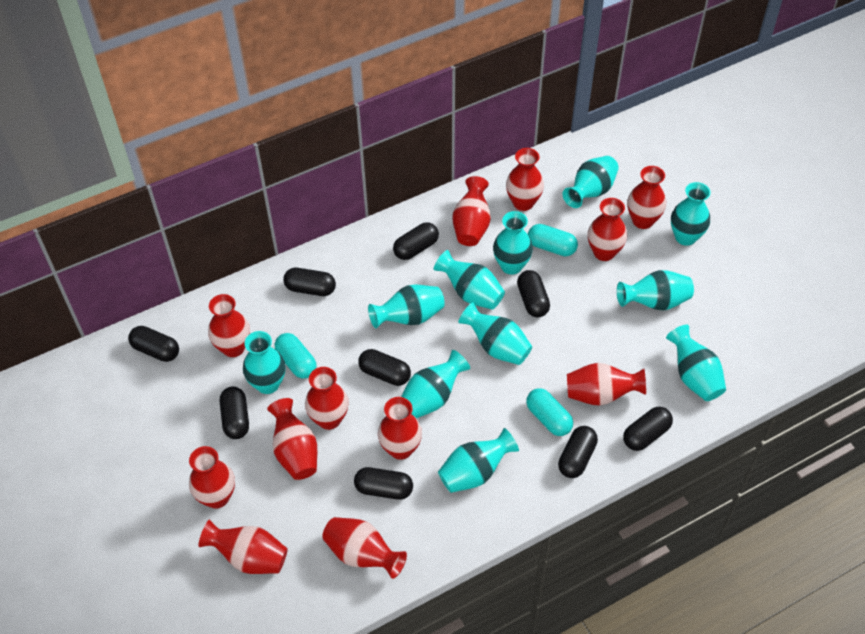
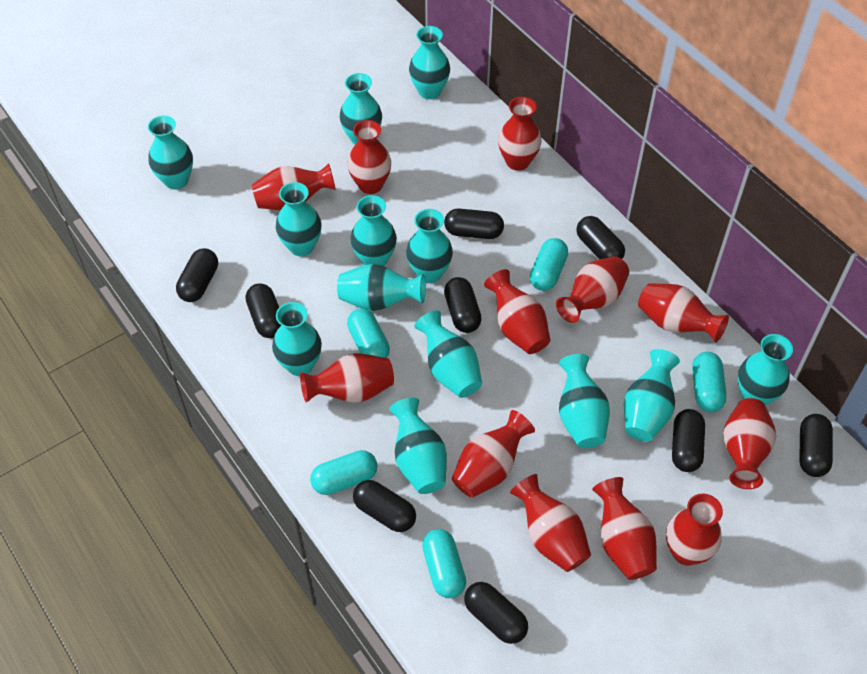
turquoise capsule: [275,333,317,378] [526,388,573,436] [528,224,578,256] = 3 -> [310,450,377,495] [347,308,390,358] [422,529,466,598] [530,238,568,291] [692,352,727,412] = 5
turquoise vase: [243,331,286,394] [368,285,445,329] [401,350,470,419] [434,250,505,310] [438,428,519,493] [458,302,532,365] [493,211,533,275] [562,156,619,208] [617,270,694,310] [666,325,726,401] [671,182,711,246] = 11 -> [148,115,193,189] [272,302,322,376] [276,182,322,256] [337,264,426,311] [340,73,382,145] [350,195,397,266] [389,397,447,494] [406,209,453,283] [409,26,450,99] [414,310,482,398] [559,354,610,448] [624,349,680,441] [738,334,793,405] = 13

